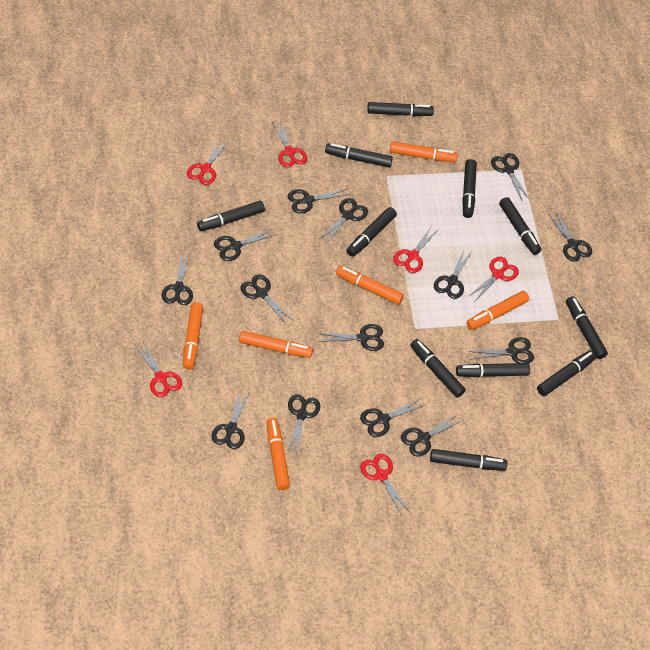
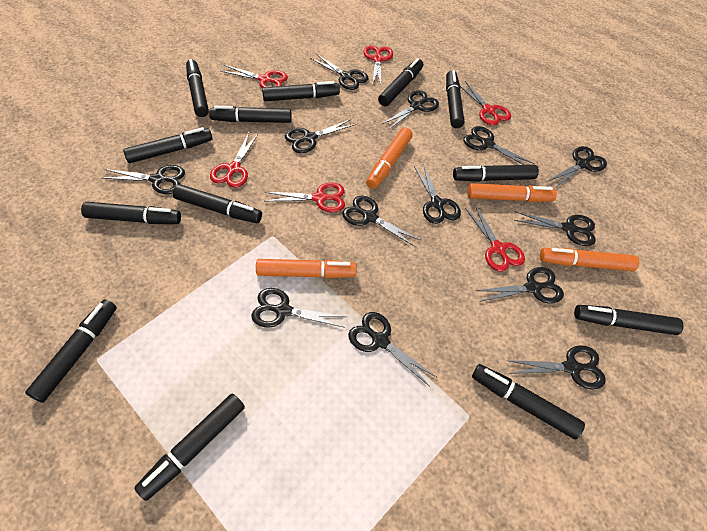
black marker: [197,201,265,231] [325,143,393,168] [347,207,397,257] [367,102,434,116] [410,339,466,398] [430,449,507,471] [456,363,530,377] [462,159,477,218] [499,197,541,255] [537,350,596,396] [566,296,608,359] = 11 -> [25,299,117,403] [81,202,181,224] [123,127,212,163] [134,394,245,501] [173,184,262,223] [186,59,209,117] [209,106,292,123] [262,81,340,101] [378,58,423,106] [446,70,464,128] [453,165,539,182] [472,364,585,439] [574,305,683,335] = 13
black scissors: [162,253,193,305] [211,391,250,449] [214,229,277,261] [240,274,292,325] [288,188,350,214] [288,394,320,455] [318,324,384,351] [319,198,368,243] [360,398,424,437] [401,413,463,457] [434,248,473,299] [468,337,534,363] [491,153,530,202] [549,212,592,262] = 14 -> [103,165,185,194] [251,288,346,328] [285,119,356,153] [310,54,369,90] [342,196,420,247] [348,312,438,386] [382,90,439,129] [414,163,461,224] [463,126,534,165] [476,267,564,303] [507,345,606,389] [514,211,596,246] [547,146,607,188] = 13
orange marker: [183,302,203,369] [239,331,313,358] [267,418,290,490] [336,266,404,305] [390,141,457,162] [467,291,529,330] = 6 -> [256,259,357,278] [366,127,413,189] [467,183,557,202] [540,248,639,271] = 4

